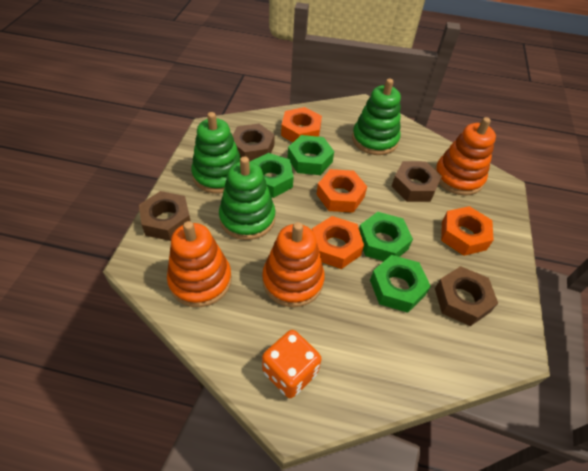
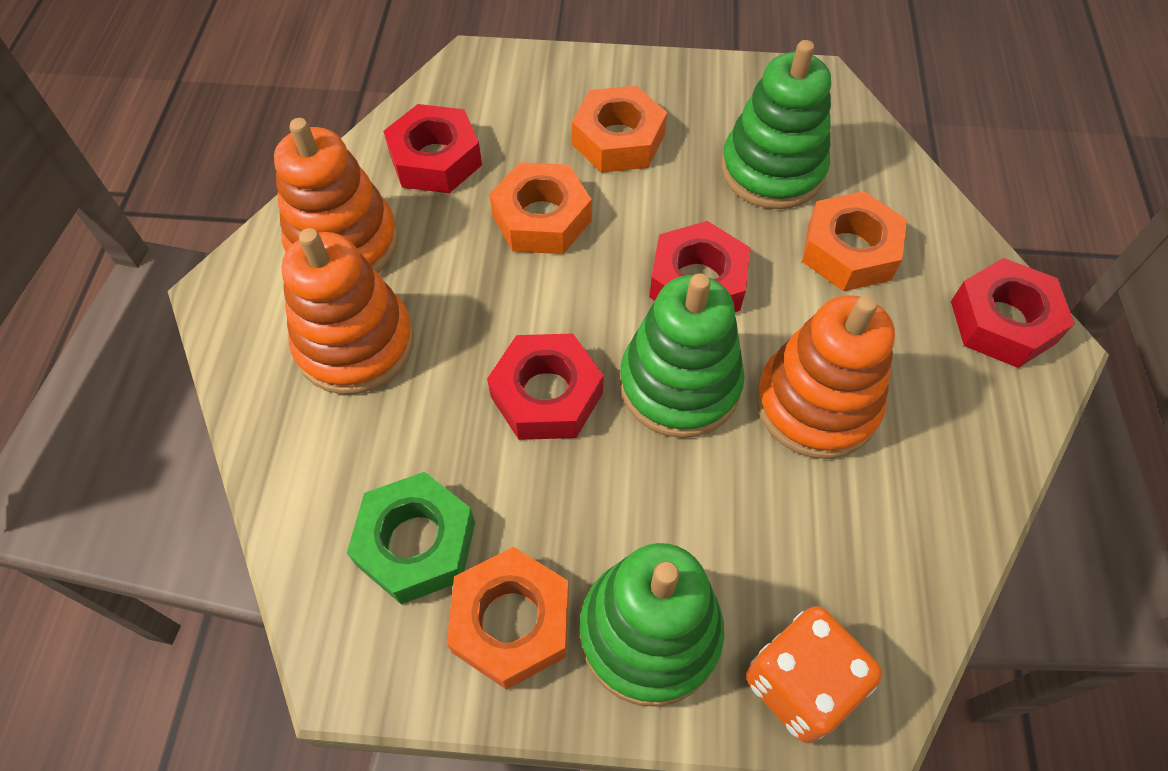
brown nut: [139,191,191,241] [232,124,275,162] [391,161,442,202] [435,266,498,326] = 4 -> none = 0
green nut: [250,153,294,198] [288,135,334,175] [359,212,413,261] [370,255,431,313] = 4 -> [347,472,475,604] = 1
red nut: none = 0 -> [383,104,482,193] [487,334,604,440] [649,221,751,312] [951,258,1075,368] = 4

